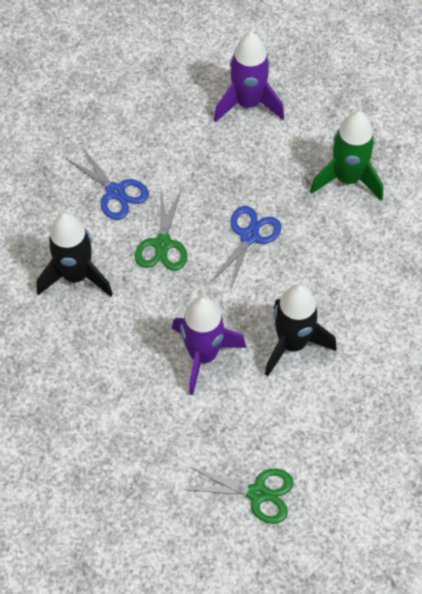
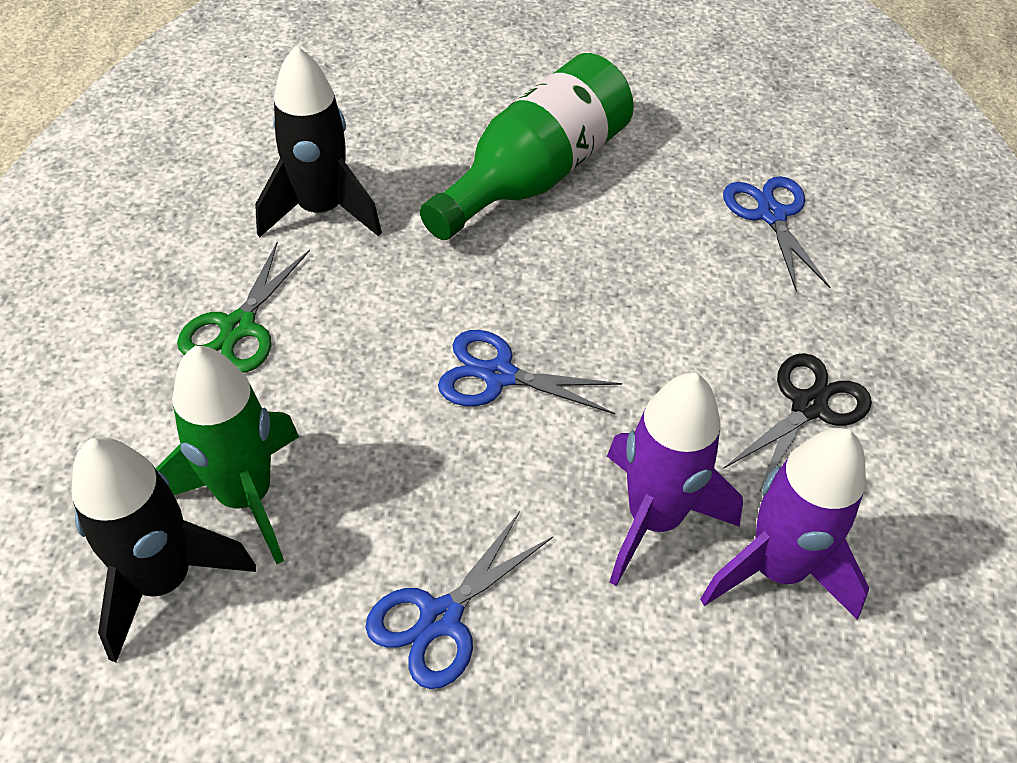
black scissors: none = 0 -> [723,353,872,493] = 1
blue scissors: [66,147,149,220] [210,206,281,291] = 2 -> [365,511,553,689] [438,330,622,414] [723,176,830,291] = 3
green bottle: none = 0 -> [420,53,634,240] = 1
green scissors: [135,188,187,271] [184,467,293,524] = 2 -> [177,242,310,373] = 1

